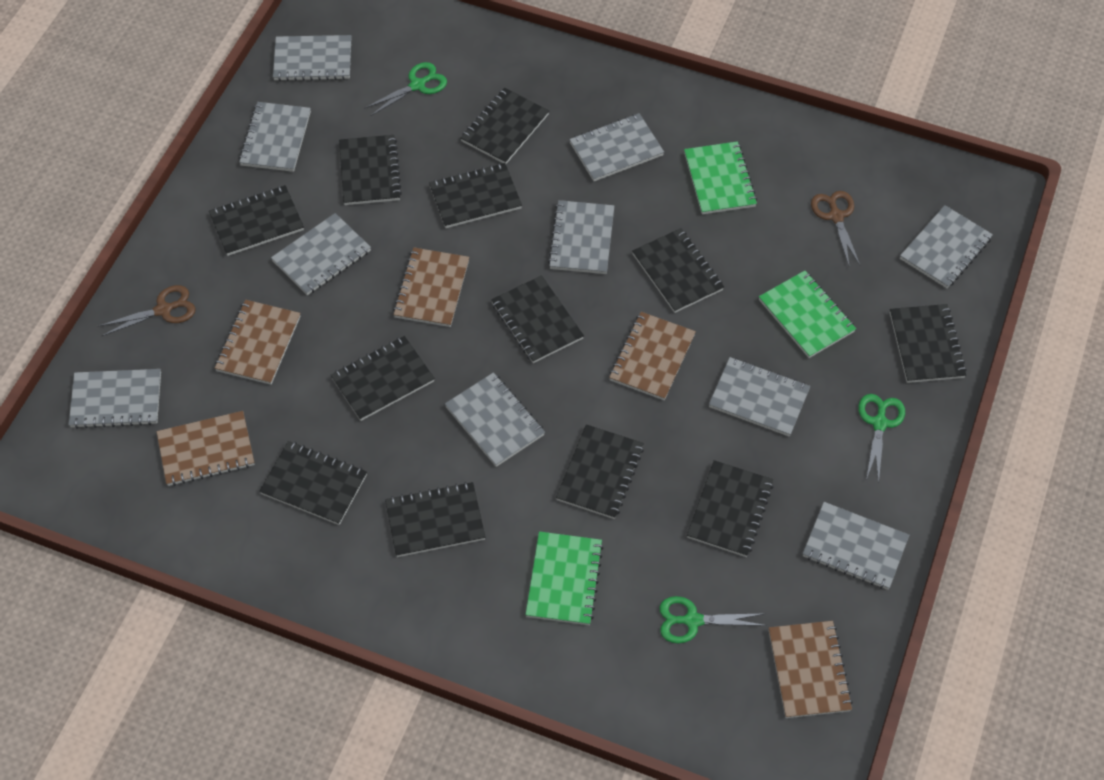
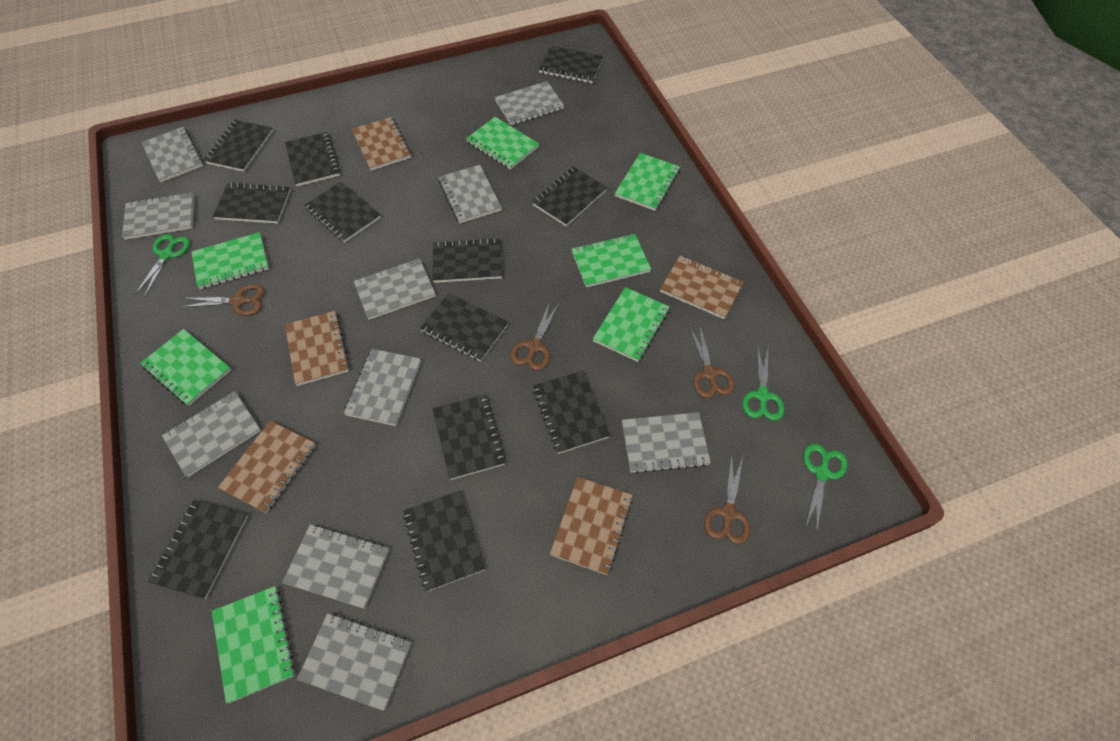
brown scissors: [99,285,196,337] [811,191,860,265] = 2 -> [182,284,265,316] [511,301,559,370] [689,324,735,398] [704,453,750,545] = 4
green notebook: [525,531,603,625] [684,141,757,214] [759,271,856,358] = 3 -> [140,329,231,406] [191,232,269,289] [212,586,295,704] [466,117,539,170] [572,234,651,288] [593,287,670,362] [615,153,680,211] = 7

